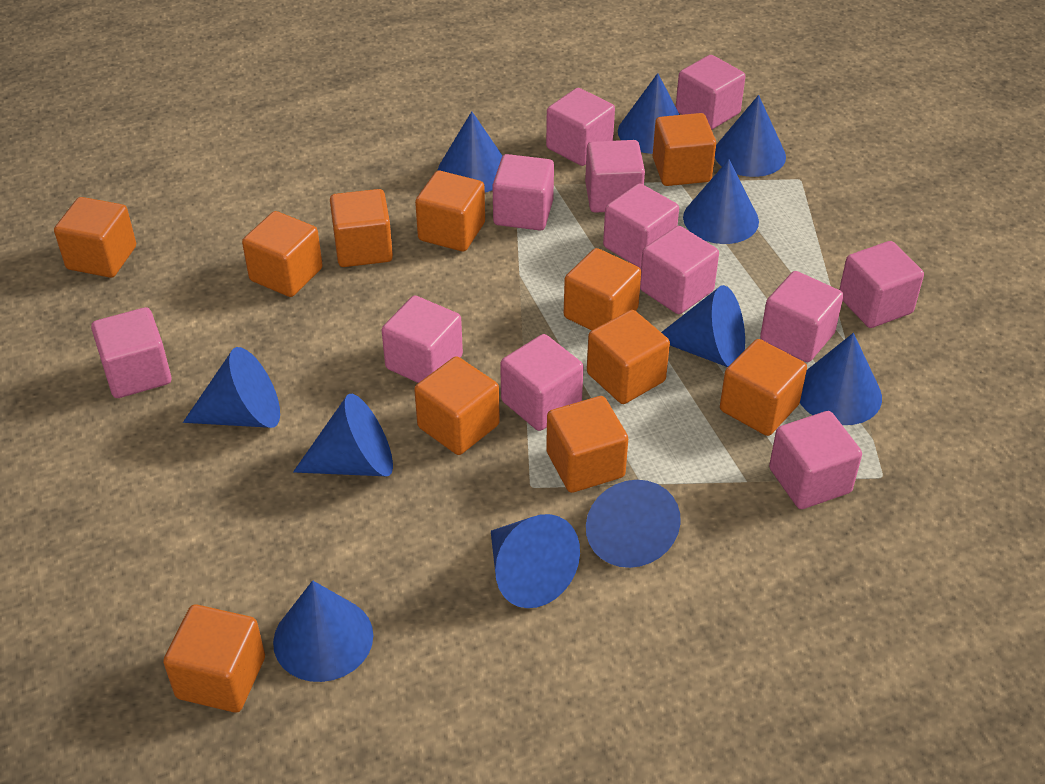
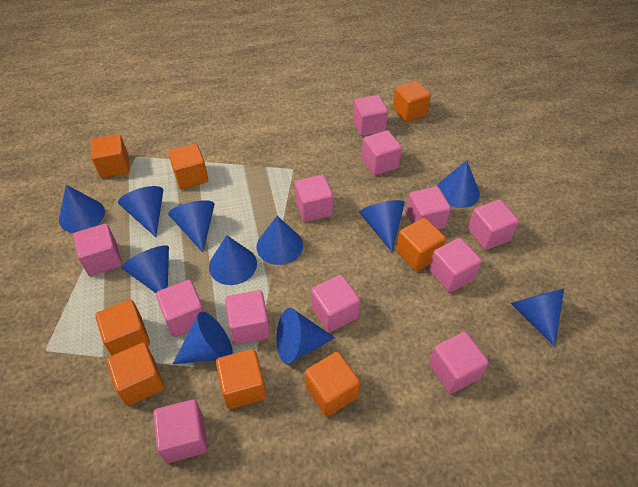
orange cube: [54,197,136,278] [163,604,265,713] [242,211,323,297] [330,189,393,267] [414,356,500,455] [415,171,485,252] [546,396,628,493] [564,248,641,331] [587,310,670,404] [653,113,716,186] [720,339,807,436] = 11 -> [91,134,130,178] [95,300,150,356] [107,342,164,406] [168,143,208,189] [216,349,266,409] [305,352,360,417] [393,81,431,122] [396,218,446,271] = 8

